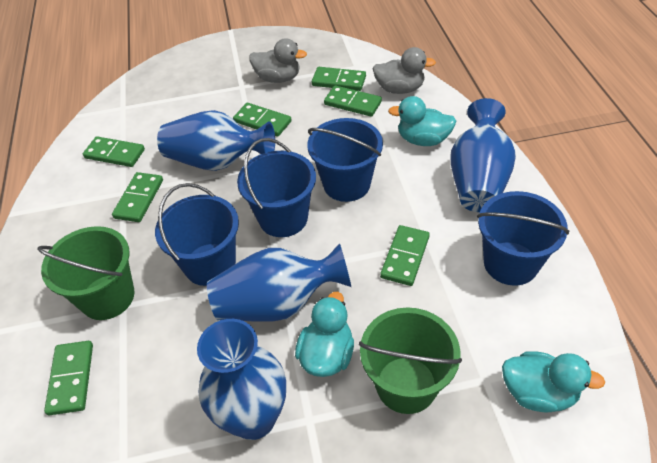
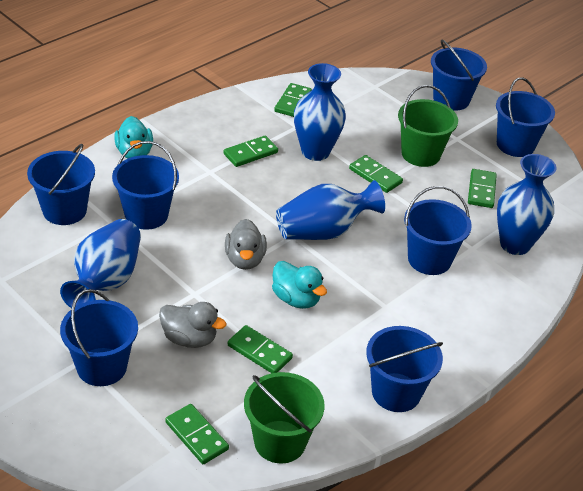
blue bucket: [155,183,239,286] [237,138,316,237] [307,118,383,202] [477,191,569,285] = 4 -> [27,144,95,225] [60,289,138,386] [112,141,179,230] [366,326,443,412] [404,186,472,275] [431,40,487,111] [496,77,555,157] = 7
green domino: [44,341,93,415] [83,136,145,167] [112,172,163,222] [233,103,292,136] [312,67,366,91] [324,85,382,117] [380,225,430,286] = 7 -> [165,404,229,464] [223,135,278,167] [228,325,293,373] [274,83,312,117] [349,155,403,193] [468,169,497,208] = 6
turquoise duck: [295,292,354,377] [388,96,456,146] [502,351,605,412] = 3 -> [114,116,153,159] [272,261,327,309] = 2

